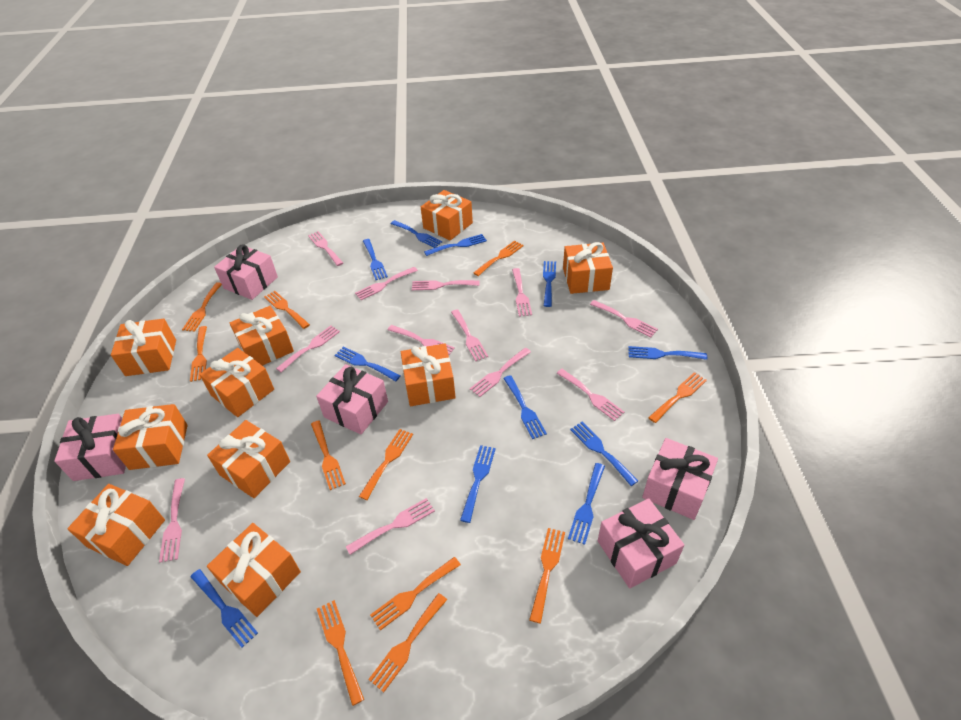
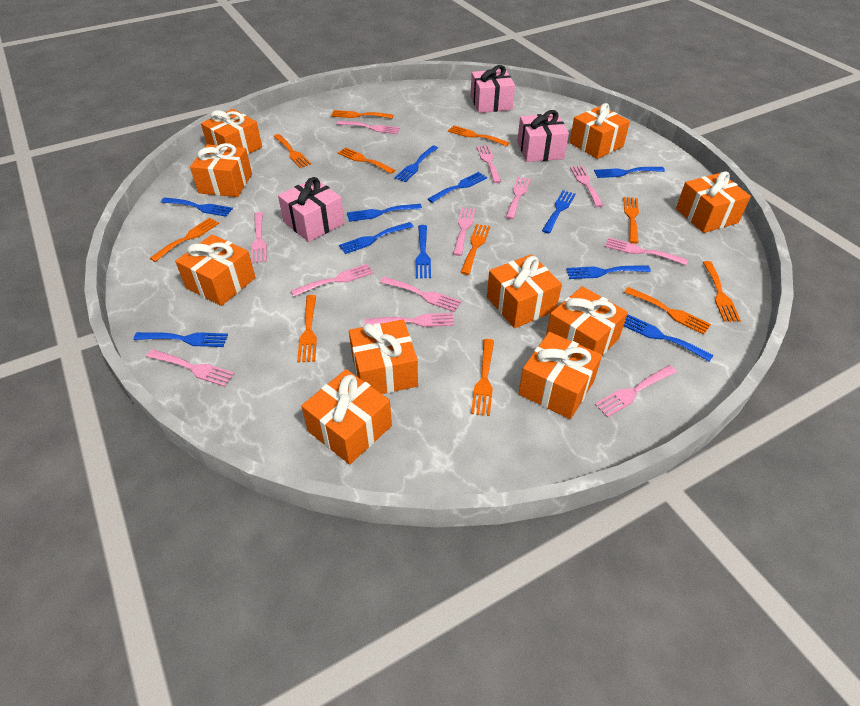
pink gift: [54,414,126,481] [214,245,278,300] [316,364,388,435] [598,498,684,589] [642,438,718,520] = 5 -> [278,177,345,242] [471,65,515,113] [517,110,569,162] = 3

